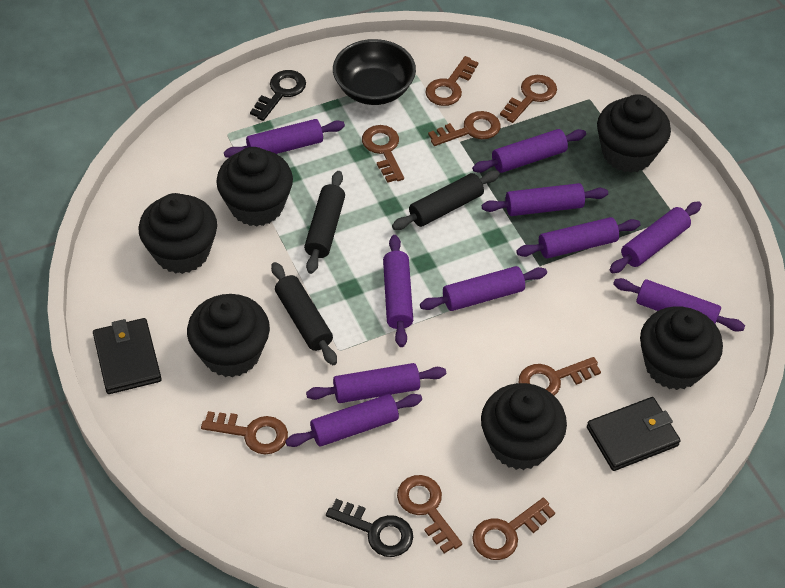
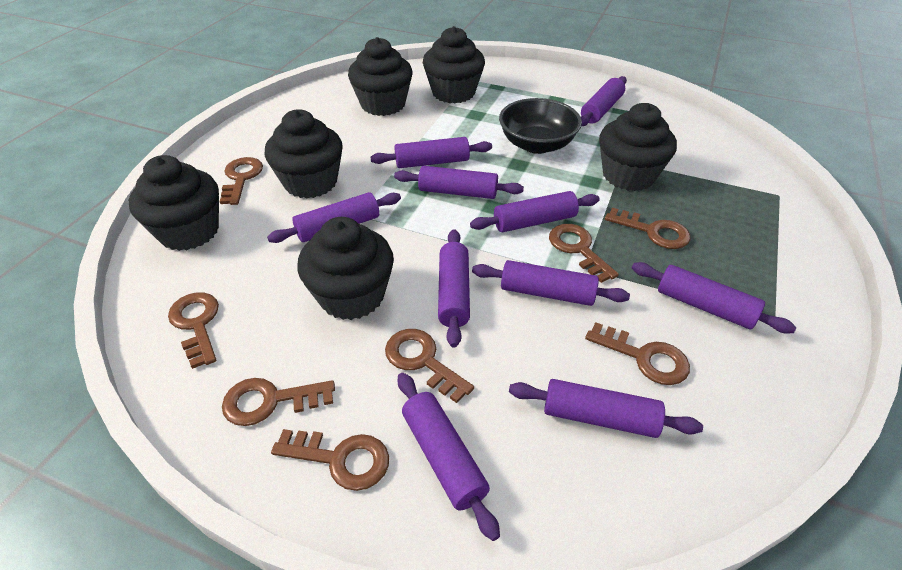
black key: [250,70,306,121] [326,499,413,557] = 2 -> none = 0
black rolling pin: [271,262,337,365] [304,171,345,274] [392,170,500,230] = 3 -> none = 0
black wallet: [93,318,161,394] [587,397,681,471] = 2 -> none = 0

